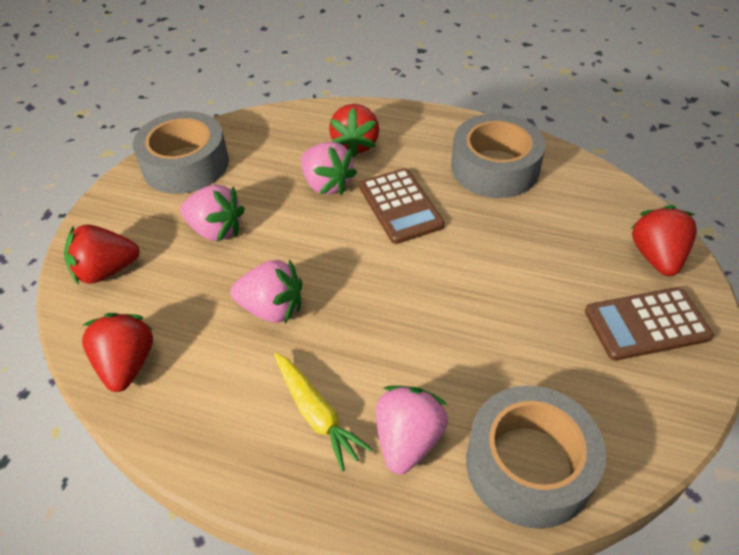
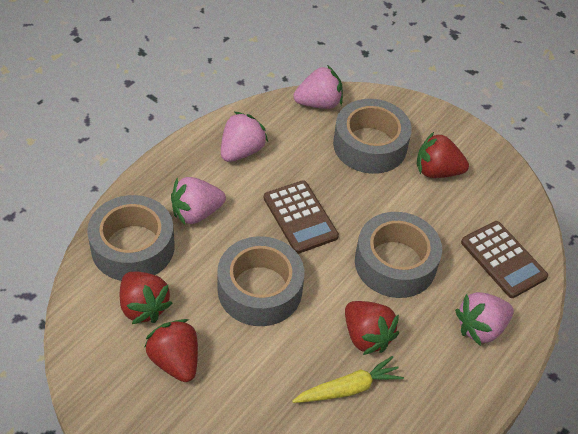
grey tape: [133,111,229,194] [451,114,546,198] [466,385,606,529] = 3 -> [87,195,175,281] [217,236,304,326] [333,99,412,174] [355,212,442,298] = 4

